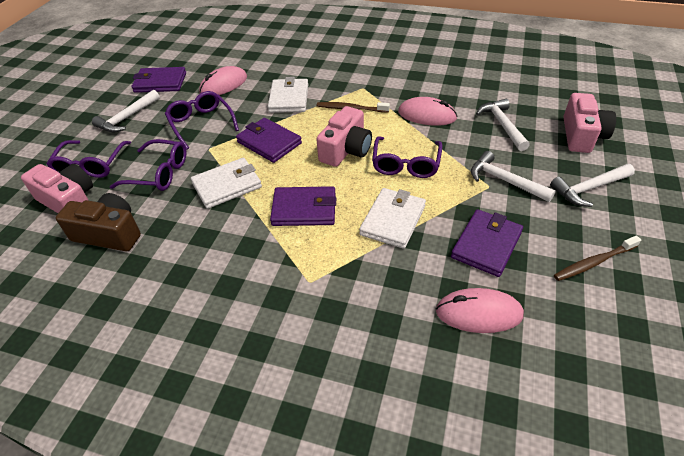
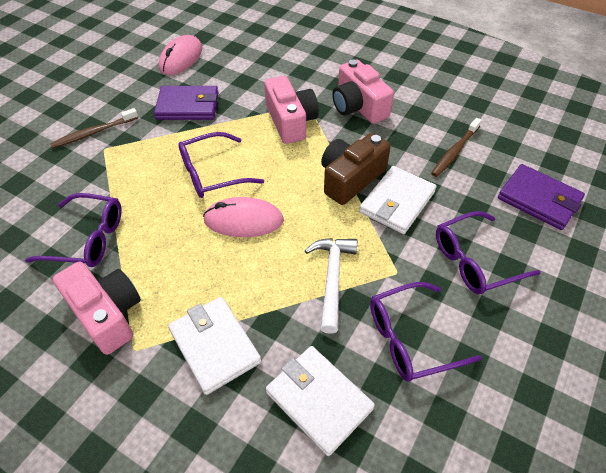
pink mouse: [199,66,247,95] [398,97,458,126] [436,288,524,333] = 3 -> [159,35,202,75] [203,197,284,237] = 2
purple wallet: [131,67,186,93] [236,118,302,163] [270,186,336,226] [451,209,523,277] = 4 -> [154,86,219,120] [498,164,585,230] = 2
white hammer: [92,89,160,133] [471,151,556,202] [476,99,529,151] [550,164,635,207] = 4 -> [305,238,357,334] = 1

